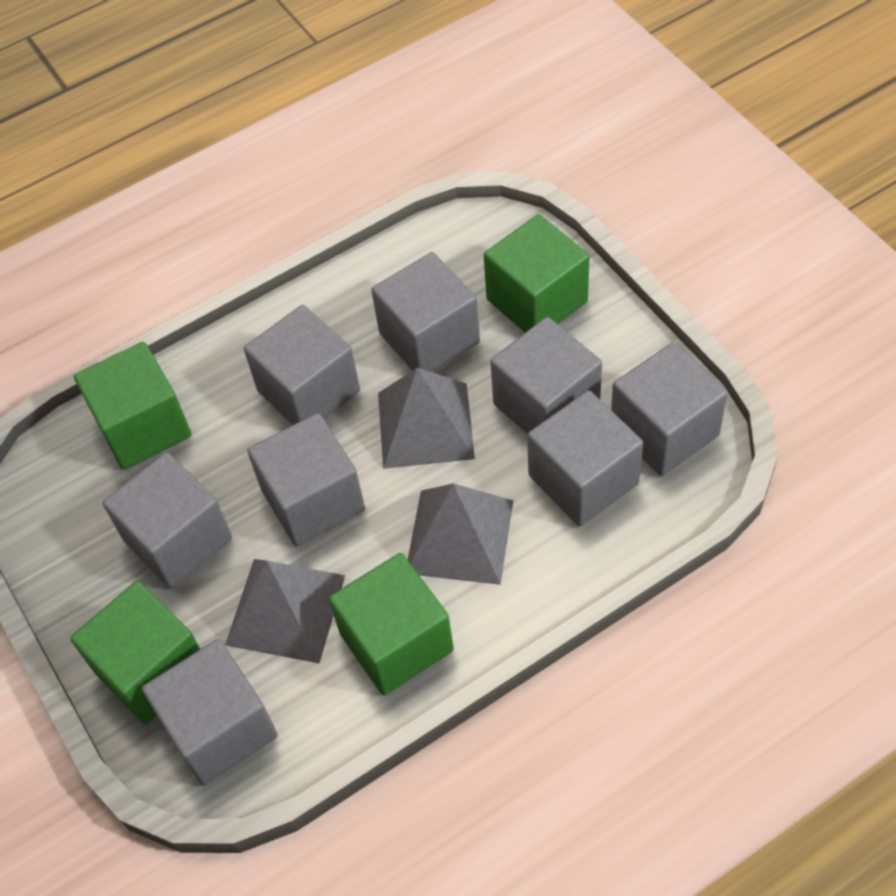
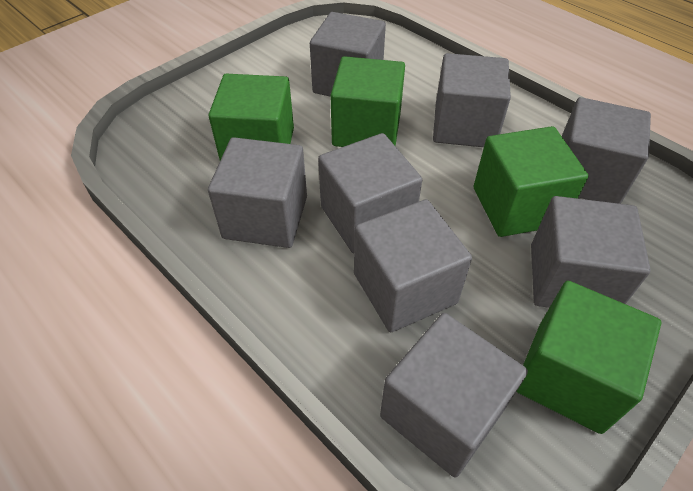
grey pyramid: [225,559,345,663] [378,368,475,469] [408,483,513,585] = 3 -> none = 0

